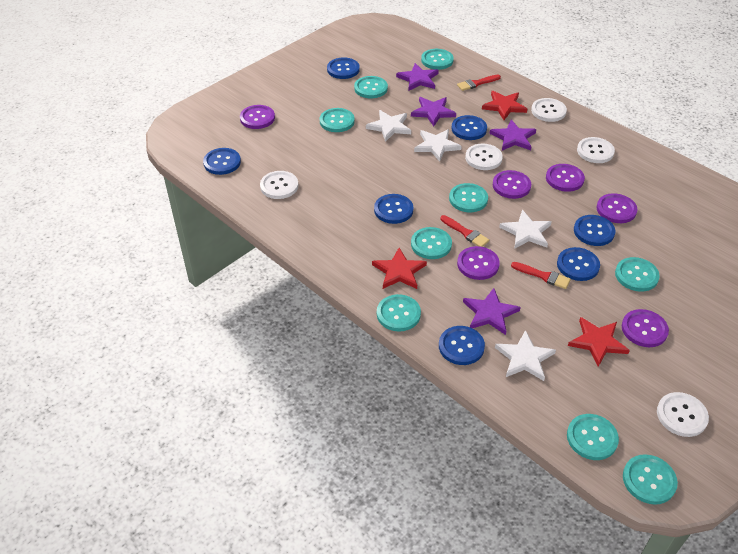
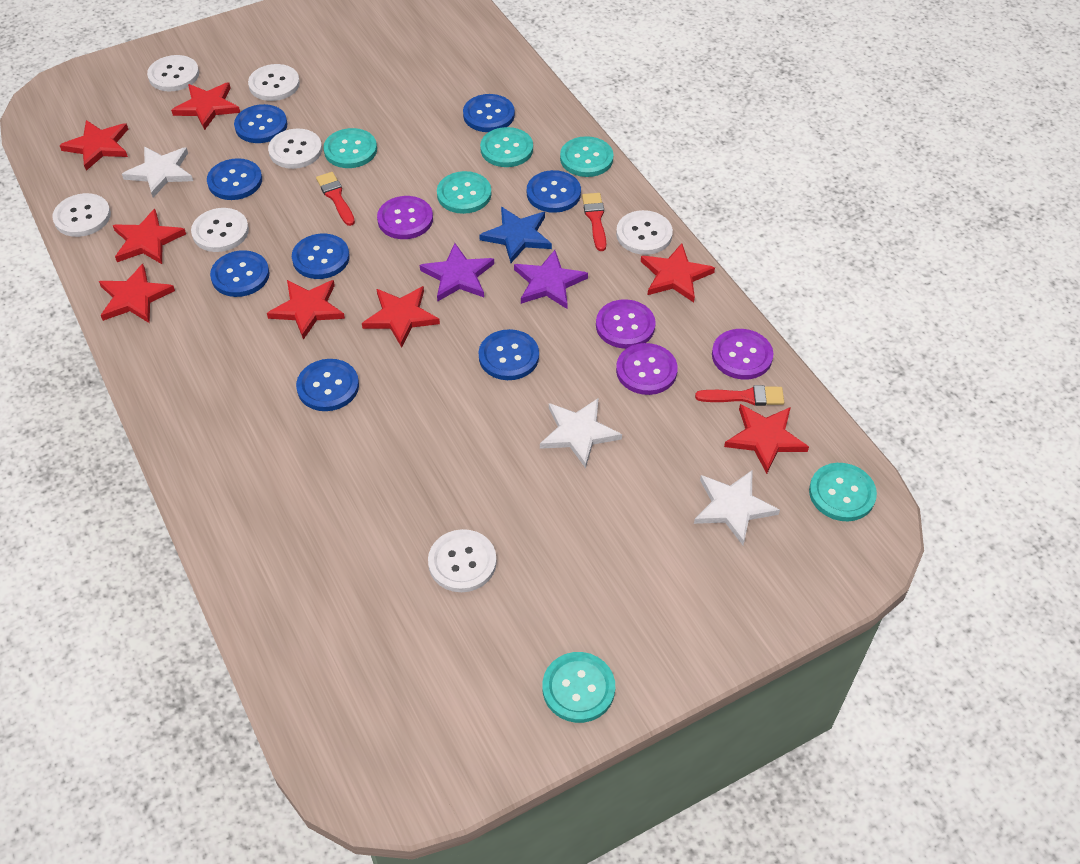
blue button: [203,148,241,175] [327,58,360,79] [374,194,414,224] [439,326,485,365] [451,115,487,140] [557,247,600,281] [574,215,615,246] = 7 -> [207,158,262,200] [210,250,270,297] [234,104,287,143] [292,233,350,279] [296,359,359,411] [463,94,515,132] [479,329,539,380] [527,170,581,213] = 8
blue star: none = 0 -> [479,207,552,263] = 1
purple button: [240,105,275,129] [457,246,500,280] [493,170,531,199] [546,164,585,192] [596,193,637,223] [622,309,669,347] = 6 -> [377,196,433,239] [596,299,656,349] [616,343,678,395] [712,329,773,380] = 4
purple star: [396,63,439,91] [411,97,456,126] [463,288,521,335] [490,119,536,151] = 4 -> [420,243,494,302] [514,250,588,309] = 2
red star: [372,248,427,289] [482,91,527,120] [568,317,630,367] = 3 -> [59,120,128,171] [99,264,175,323] [113,209,186,264] [171,82,240,130] [267,280,345,340] [362,286,440,348] [641,243,715,302] [724,404,809,474] = 8
turquoise button: [320,108,355,132] [354,76,388,98] [377,294,421,332] [411,227,452,259] [421,49,454,70] [449,183,488,212] [567,414,619,460] [615,257,660,292] [623,454,678,505] = 9 -> [323,128,377,168] [437,171,492,214] [480,127,533,167] [543,652,615,723] [560,136,614,177] [809,463,877,521] = 6
white button: [260,171,298,199] [465,144,503,170] [531,98,567,122] [577,137,615,163] [657,392,709,437] = 5 -> [52,193,111,237] [147,55,199,92] [191,208,249,252] [248,64,300,101] [268,128,322,169] [428,529,497,592] [616,210,673,255] = 7
white star: [366,110,411,142] [414,129,462,162] [495,330,556,381] [499,210,552,249] = 4 -> [122,147,193,198] [540,398,622,468] [694,470,780,545] = 3

